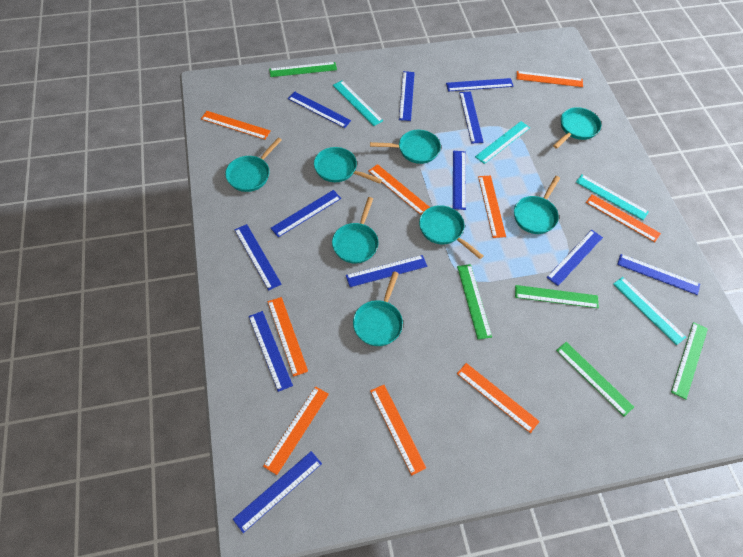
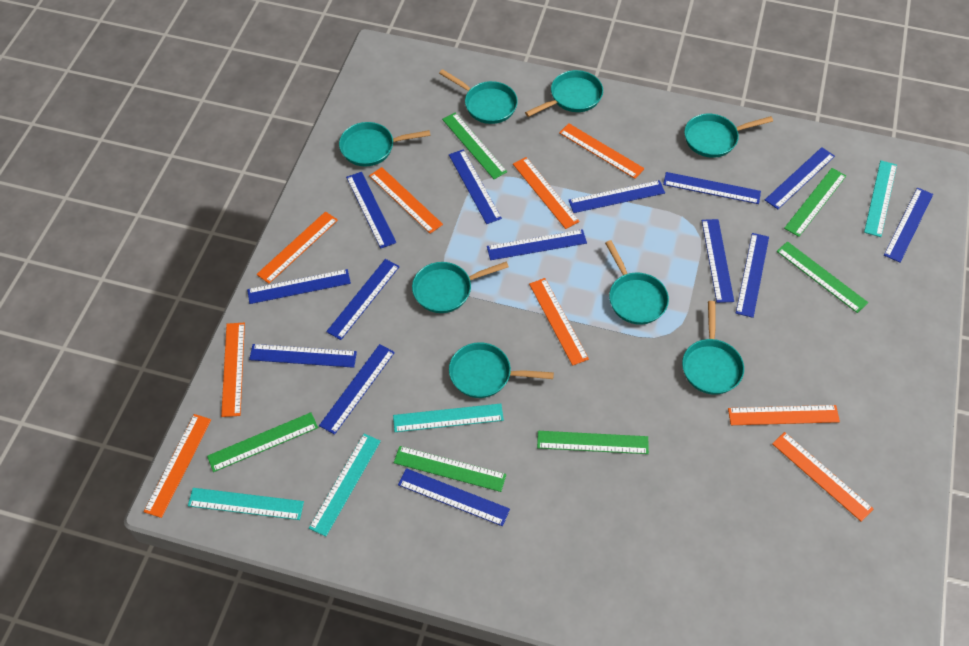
blue ruler: [233,451,322,533] [234,224,282,290] [249,311,293,392] [271,190,341,237] [288,92,351,128] [346,255,427,287] [399,71,415,121] [446,78,514,92] [453,151,466,210] [459,92,484,143] [547,230,603,286] [617,254,700,295] = 12 -> [247,269,351,304] [249,344,357,368] [319,344,395,435] [326,259,400,340] [346,172,396,249] [398,468,510,526] [449,149,502,224] [487,229,587,260] [568,180,665,213] [663,172,761,204] [701,219,734,303] [736,233,769,318] [765,147,835,209] [884,187,933,263] = 14
green ruler: [269,62,337,77] [457,264,492,340] [515,285,599,308] [556,342,634,417] [671,322,708,400] = 5 -> [207,412,318,472] [394,446,506,492] [442,112,507,179] [537,431,649,454] [777,241,868,313] [784,168,846,237] = 6

